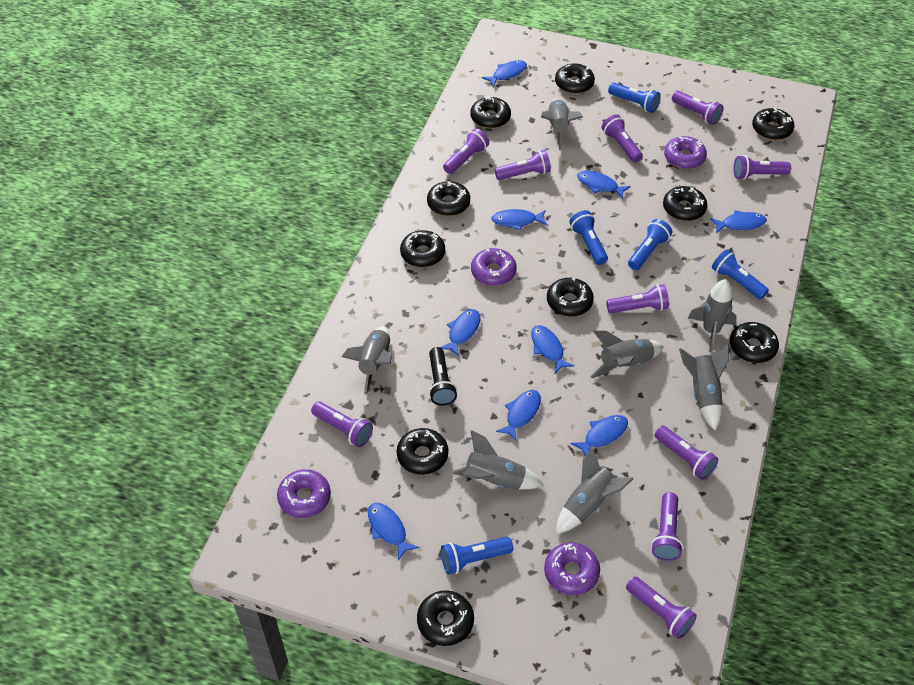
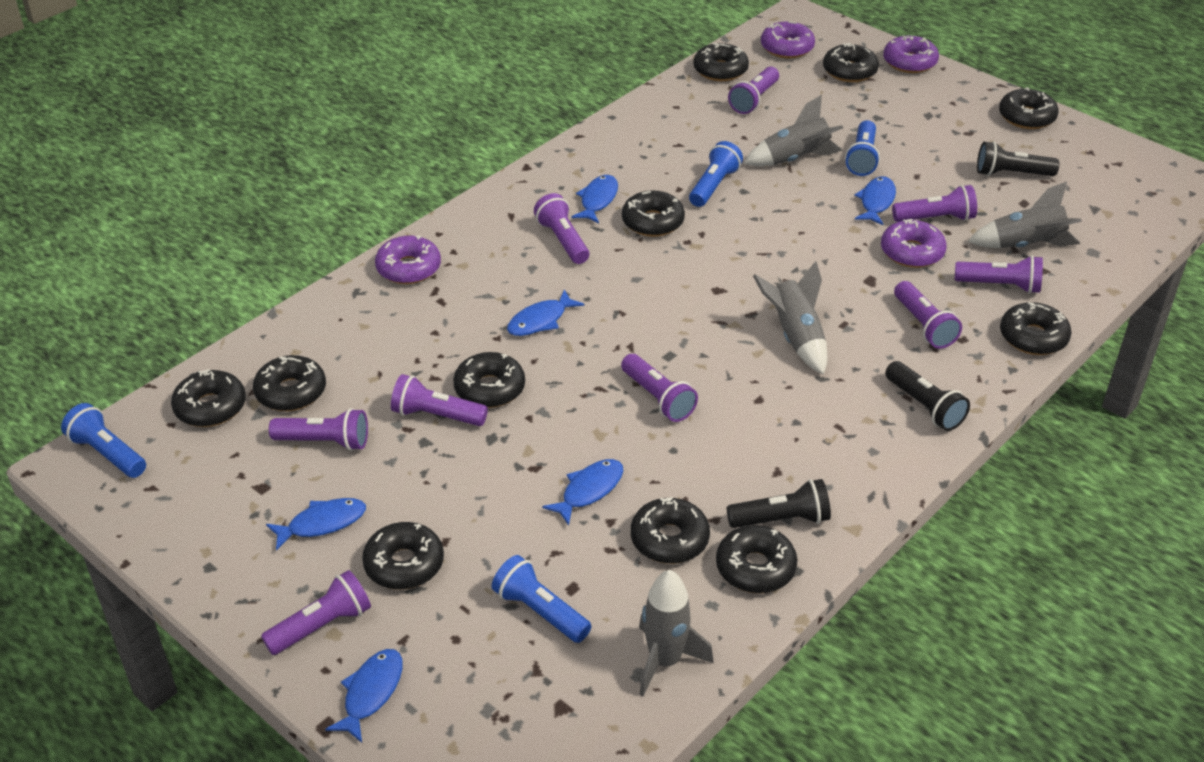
black donut: [397,428,448,475] [400,230,445,267] [417,590,474,646] [427,181,470,216] [470,96,511,129] [547,278,594,317] [555,63,595,94] [663,186,707,221] [730,322,779,363] [752,108,794,140] = 10 -> [171,369,246,427] [253,355,326,411] [362,522,444,590] [453,352,525,408] [622,190,685,237] [631,497,710,564] [693,43,749,81] [716,525,798,593] [823,43,879,82] [999,87,1058,129] [1000,302,1071,355] = 11
black flashlight: [429,347,457,406] = 1 -> [727,479,831,528] [885,361,970,431] [977,141,1059,176] = 3
blue fish: [368,503,419,560] [440,309,480,356] [482,60,527,87] [491,209,547,231] [496,390,541,442] [531,325,574,374] [571,415,628,456] [577,171,631,199] [710,210,767,233] = 9 -> [266,498,366,550] [325,649,403,743] [507,290,585,336] [542,459,623,525] [571,175,618,224] [854,176,896,225] = 6
blue flashlight: [441,537,513,574] [570,210,608,265] [608,83,661,113] [628,219,672,270] [712,250,769,299] = 5 -> [61,403,146,478] [492,555,592,643] [689,141,743,207] [845,120,880,176] = 4
grey rocket: [341,326,392,395] [452,430,543,489] [541,99,583,150] [556,446,634,534] [590,331,664,378] [679,344,729,430] [688,279,737,352] = 7 -> [639,570,714,697] [743,95,843,166] [753,261,827,375] [968,181,1082,248] = 4
purple flashlight: [311,402,373,447] [443,129,489,174] [495,150,551,180] [602,114,643,163] [606,284,669,313] [626,576,697,639] [651,492,683,561] [655,426,718,480] [672,91,723,125] [734,155,791,180] = 10 -> [261,570,371,655] [269,408,368,451] [391,374,488,426] [534,193,589,264] [621,354,698,422] [728,67,779,114] [892,185,977,222] [894,281,962,349] [955,255,1043,294] = 9

